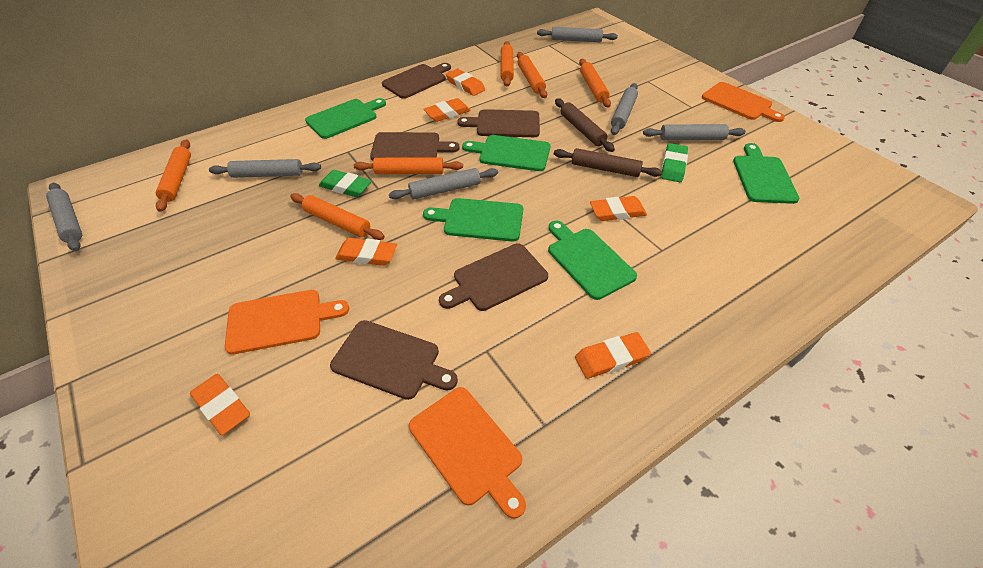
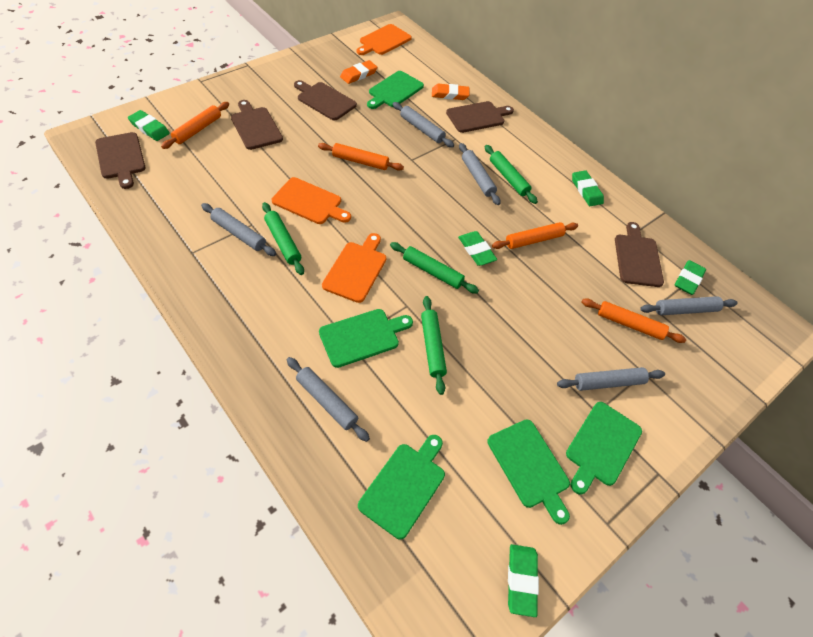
brown rolling pin: [554,148,662,177] [555,99,615,152] = 2 -> none = 0
green eraser: [319,170,372,197] [661,143,688,182] = 2 -> [128,110,170,141] [458,231,497,266] [508,544,539,617] [572,170,604,206] [675,260,706,295] = 5
green rolling pin: none = 0 -> [262,202,304,275] [390,242,479,294] [421,296,447,395] [485,145,538,204] = 4
orange eraser: [190,374,250,435] [335,238,397,266] [423,98,471,122] [446,69,485,96] [575,332,651,379] [590,196,647,221] = 6 -> [340,60,378,84] [432,84,470,100] = 2
orange rolling pin: [156,139,191,212] [290,193,385,240] [354,157,463,174] [500,41,514,86] [517,52,547,98] [579,59,611,108] = 6 -> [161,102,229,149] [318,143,404,171] [492,222,578,249] [581,298,686,343] = 4

